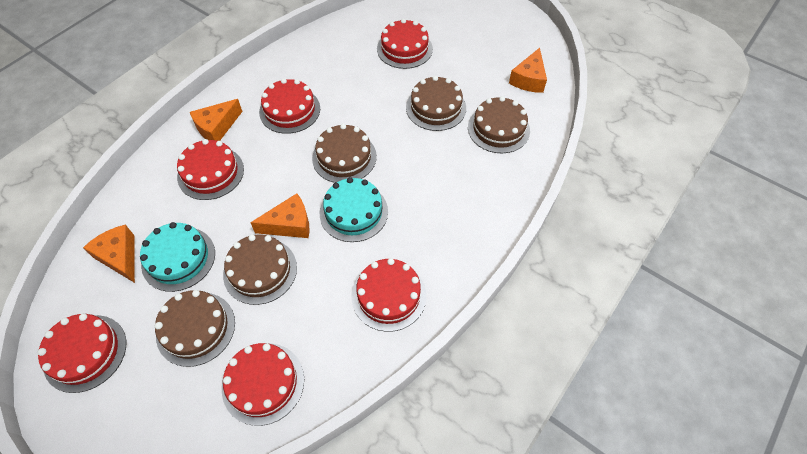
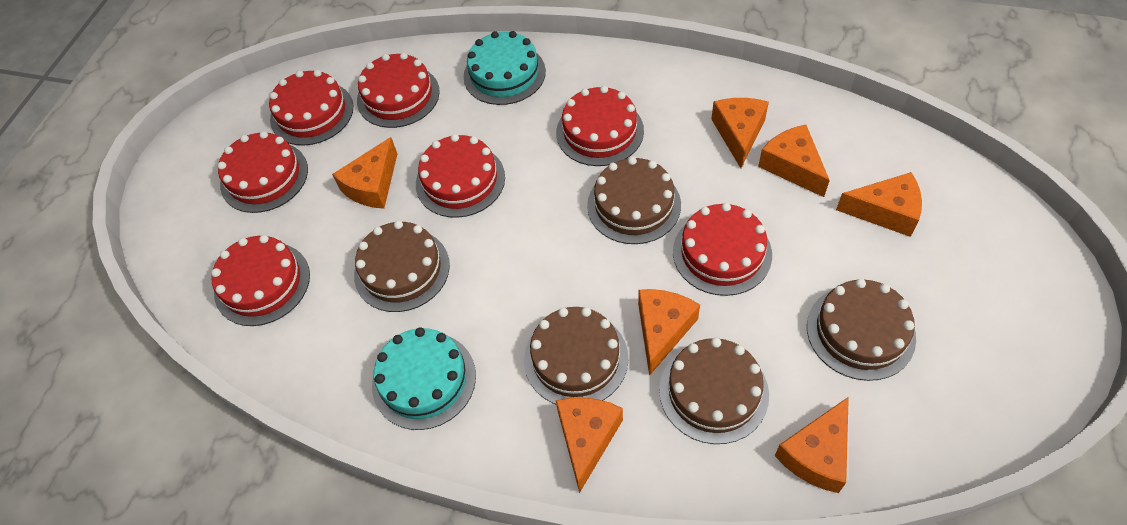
orange cheese: [83,225,135,283] [190,99,243,141] [250,193,310,238] [509,48,547,93] = 4 -> [332,137,397,209] [556,397,623,493] [638,289,700,376] [711,98,769,168] [758,125,830,197] [775,397,849,493] [836,172,922,237] = 7
red cake: [37,314,126,393] [177,139,244,200] [222,343,304,426] [259,79,320,134] [351,258,426,332] [377,19,433,69] = 6 -> [211,235,310,326] [217,131,308,213] [269,70,354,146] [357,53,440,128] [416,134,505,218] [556,86,644,166] [673,203,772,296] = 7

